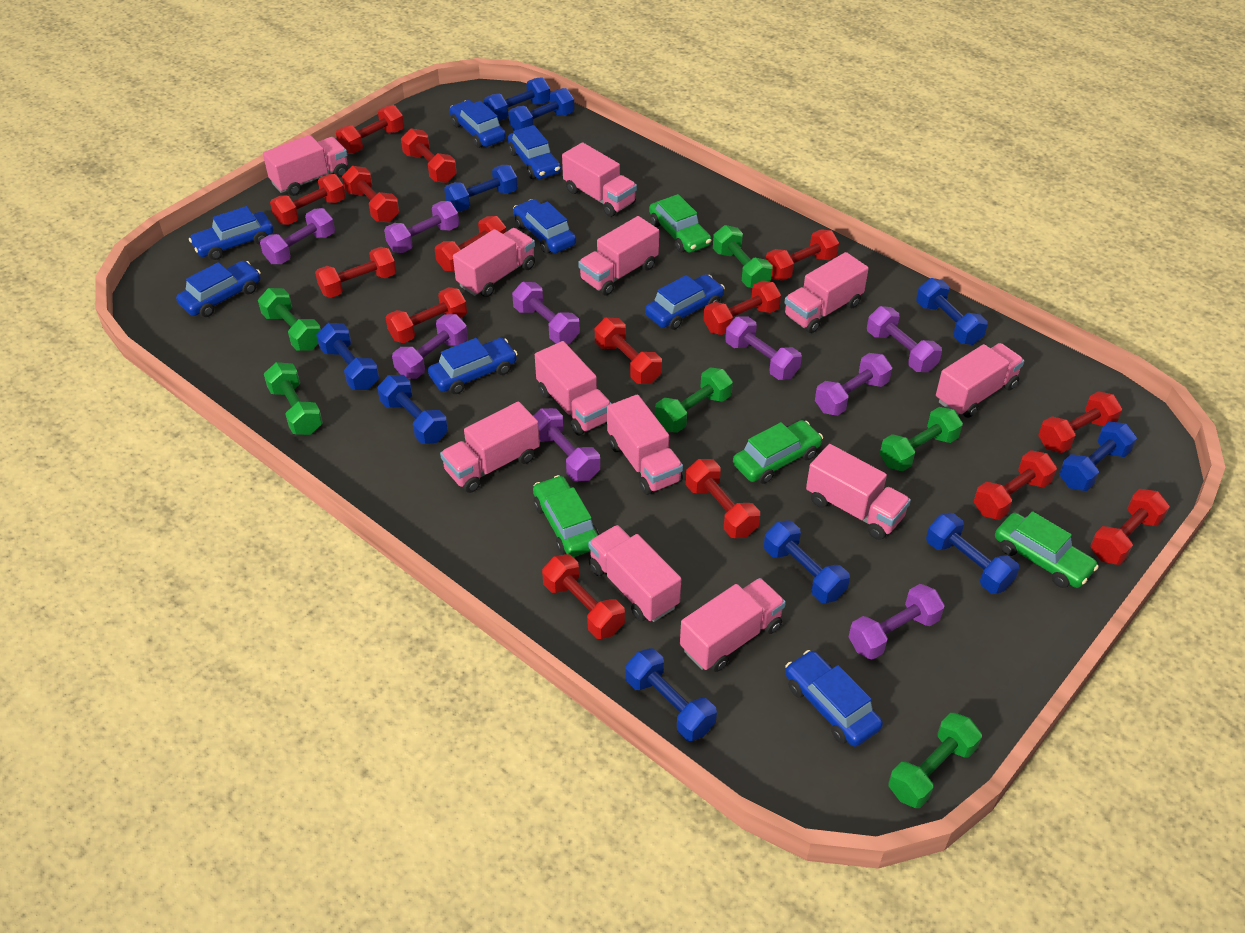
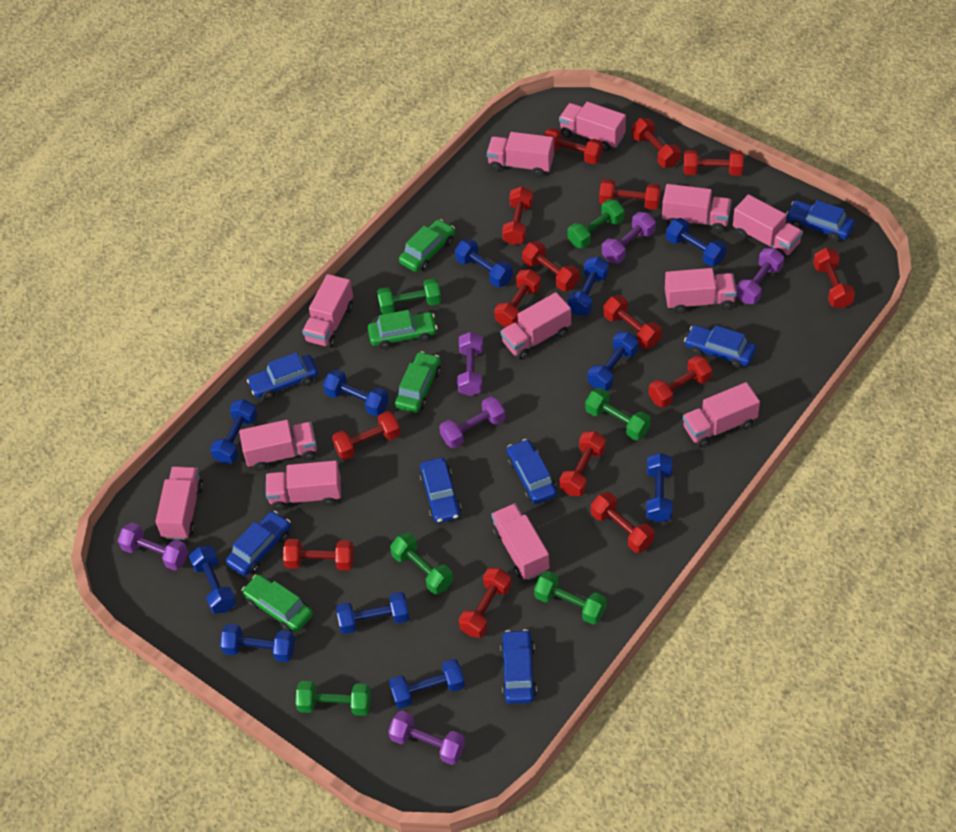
blue car: [176,261,261,317] [189,206,274,260] [428,338,518,394] [449,100,506,148] [508,125,561,179] [513,199,576,254] [645,274,725,330] [785,650,883,747] = 8 -> [226,511,291,576] [247,352,318,400] [419,458,461,523] [500,629,537,704] [507,439,557,504] [684,325,756,369] [786,200,855,242] = 7
blue dumbbell: [317,323,379,390] [377,375,448,444] [444,165,518,212] [484,77,550,121] [508,88,574,131] [625,648,717,741] [764,521,850,603] [916,278,988,345] [926,513,1019,594] [1059,421,1137,491] = 10 -> [189,546,236,614] [210,399,257,464] [220,624,295,662] [323,369,389,416] [336,592,409,634] [389,659,465,709] [455,238,513,287] [567,257,609,316] [588,332,638,391] [646,453,673,523] [666,218,726,267] = 11
purple dumbbell: [260,208,335,265] [384,201,459,253] [392,314,468,379] [512,282,580,344] [534,408,600,482] [725,316,802,380] [815,353,892,416] [849,584,945,660] [867,306,942,372] = 9 -> [117,522,188,571] [388,711,465,765] [439,396,506,448] [457,332,483,396] [602,212,656,263] [736,248,784,304] = 6

